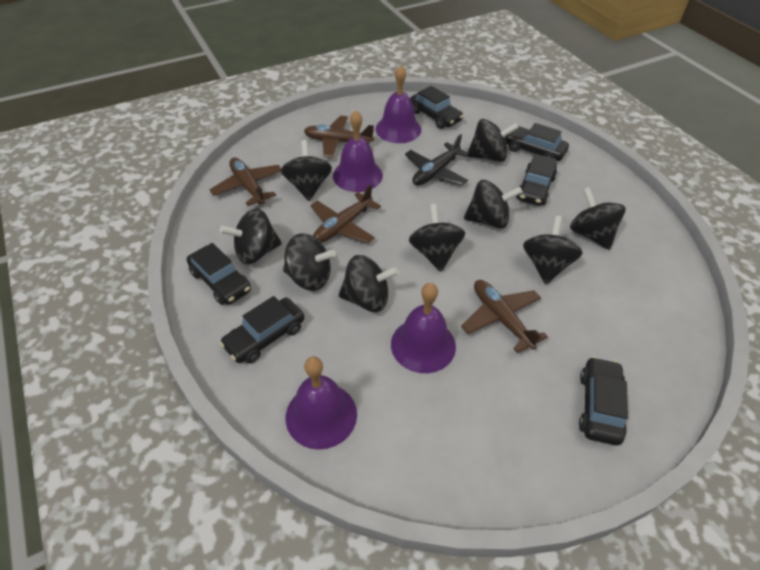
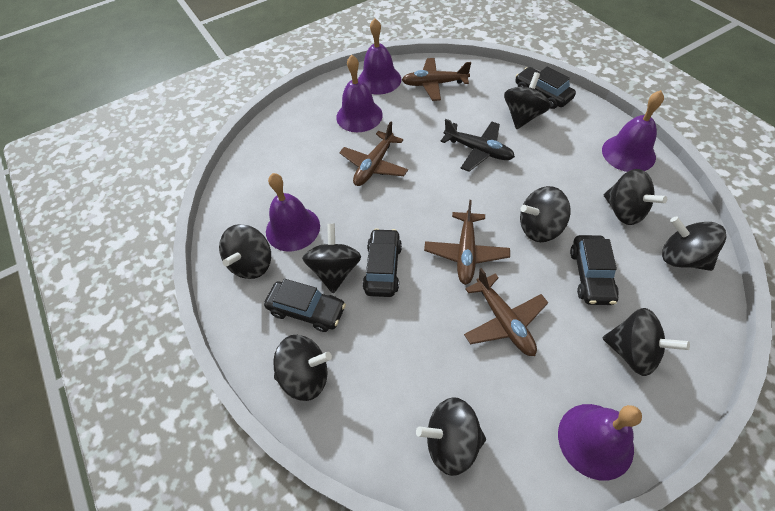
black car: [187,243,251,305] [220,296,304,364] [410,86,464,129] [504,123,569,161] [516,154,557,206] [579,357,628,446] = 6 -> [264,279,346,332] [363,228,402,297] [515,66,576,109] [570,235,619,305] = 4
purple bell: [286,357,357,450] [333,110,383,192] [375,65,421,143] [391,283,456,373] = 4 -> [266,173,320,251] [336,55,383,132] [358,18,401,95] [558,404,642,481] [602,90,664,172] = 5

